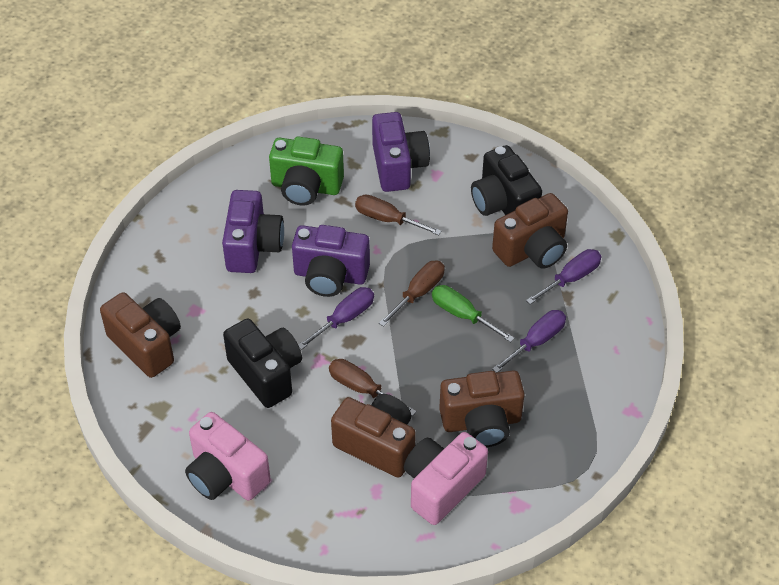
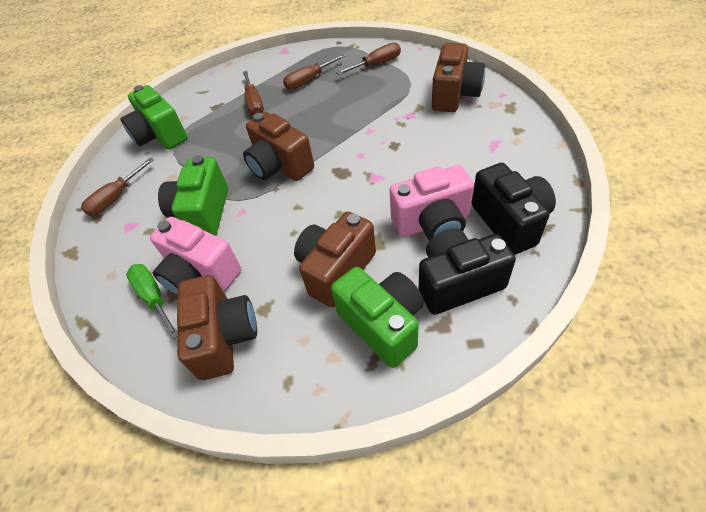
brown screwdriver: [329,359,417,416] [355,195,441,235] [379,260,445,327] = 3 -> [81,158,154,216] [243,71,264,115] [283,54,345,90] [336,43,401,75] = 4
green camera: [269,136,344,206] = 1 -> [120,85,188,150] [158,155,228,236] [331,267,424,368] = 3
purple camera: [222,190,284,273] [292,225,370,297] [372,112,430,192] = 3 -> none = 0
purple screwdriver: [298,287,374,350] [493,310,566,373] [526,249,601,304] = 3 -> none = 0

